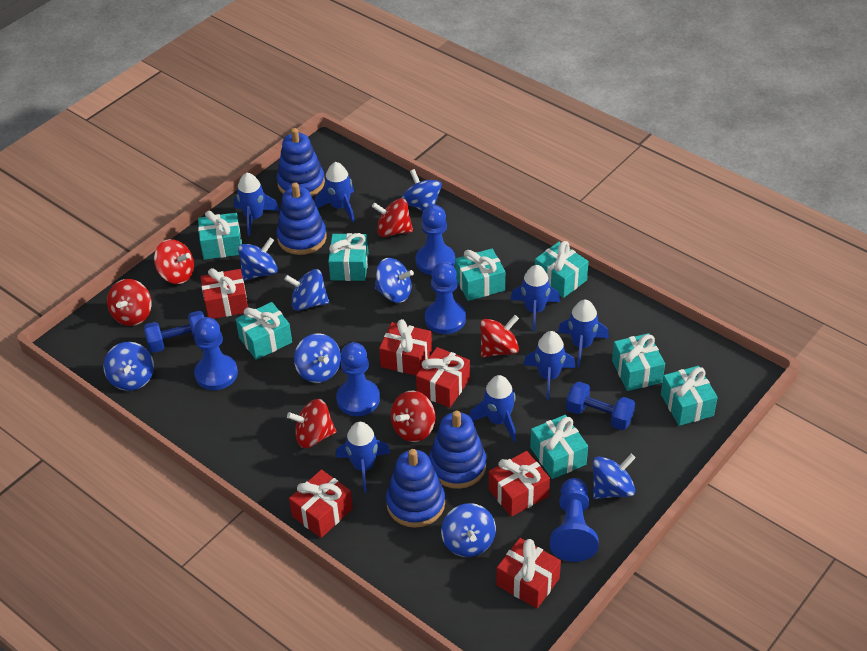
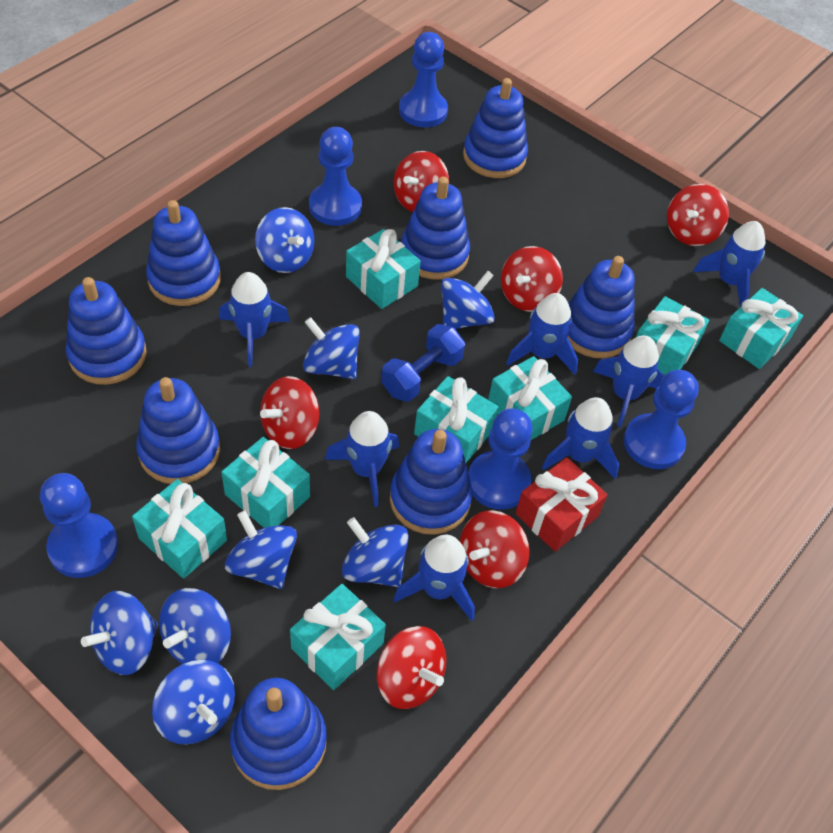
blue dumbbell: [144,311,204,353] [566,381,635,430] = 2 -> [381,324,465,402] = 1
blue stacking toy: [276,182,327,255] [277,128,325,196] [386,449,445,528] [429,411,487,489] = 4 -> [66,277,147,385] [136,377,220,484] [146,200,221,306] [230,678,327,790] [390,429,472,535] [401,177,470,280] [463,78,528,178] [568,256,635,358] = 8
red gift: [200,268,248,319] [289,470,353,538] [379,319,432,375] [416,347,470,408] [489,451,550,517] [496,538,561,608] = 6 -> [516,457,608,552] = 1

